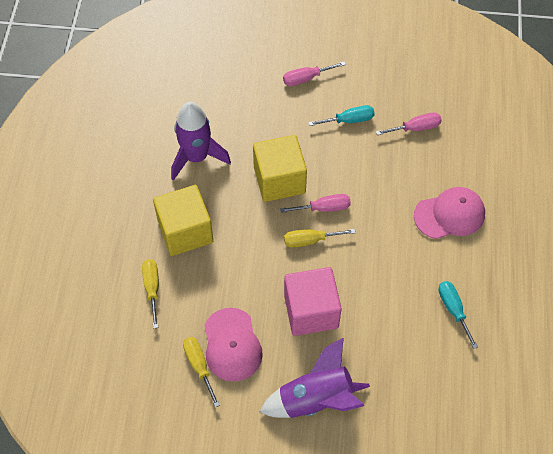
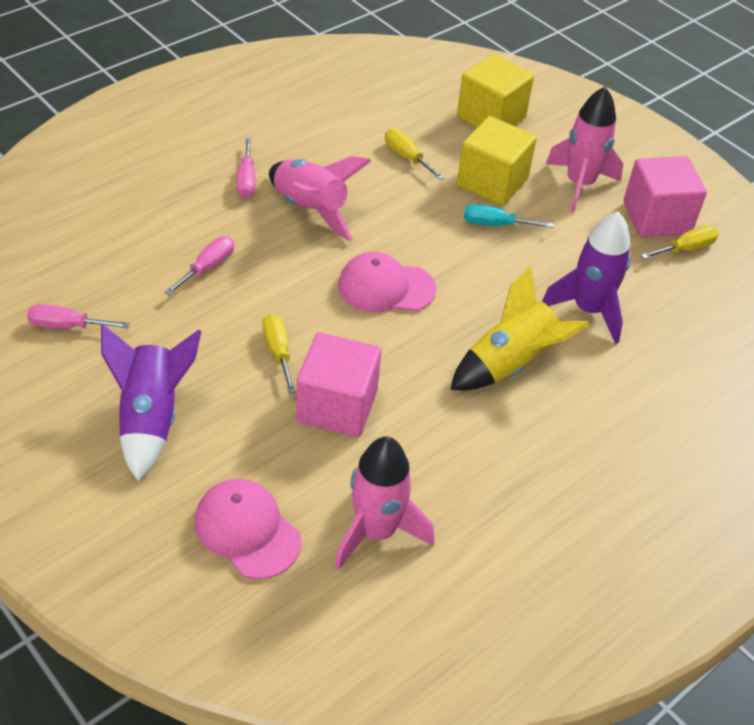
pink cube: [284,267,342,336] = 1 -> [296,332,381,437] [623,156,707,237] = 2
pink rocket: none = 0 -> [269,156,371,241] [335,436,434,570] [546,87,623,212] = 3
turquoise screwdriver: [308,105,375,126] [438,281,478,349] = 2 -> [464,204,554,228] = 1
yellow rocket: none = 0 -> [450,266,590,390] = 1

